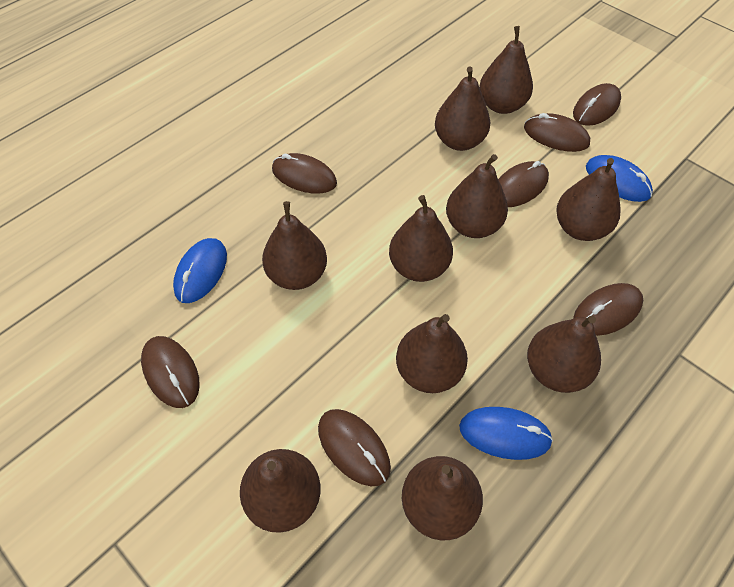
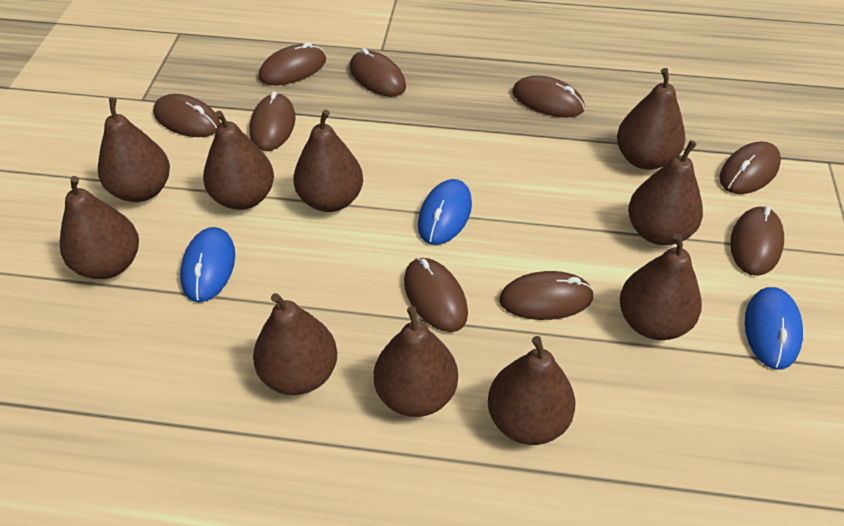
brown mouse: [141,336,200,408] [272,153,337,194] [318,409,391,486] [498,161,549,207] [524,113,590,152] [573,83,621,126] [573,283,643,336] = 7 -> [153,94,220,137] [249,91,296,151] [259,42,326,85] [350,48,406,97] [404,258,468,332] [499,271,594,320] [512,75,585,117] [720,141,781,194] [730,206,784,276] = 9

